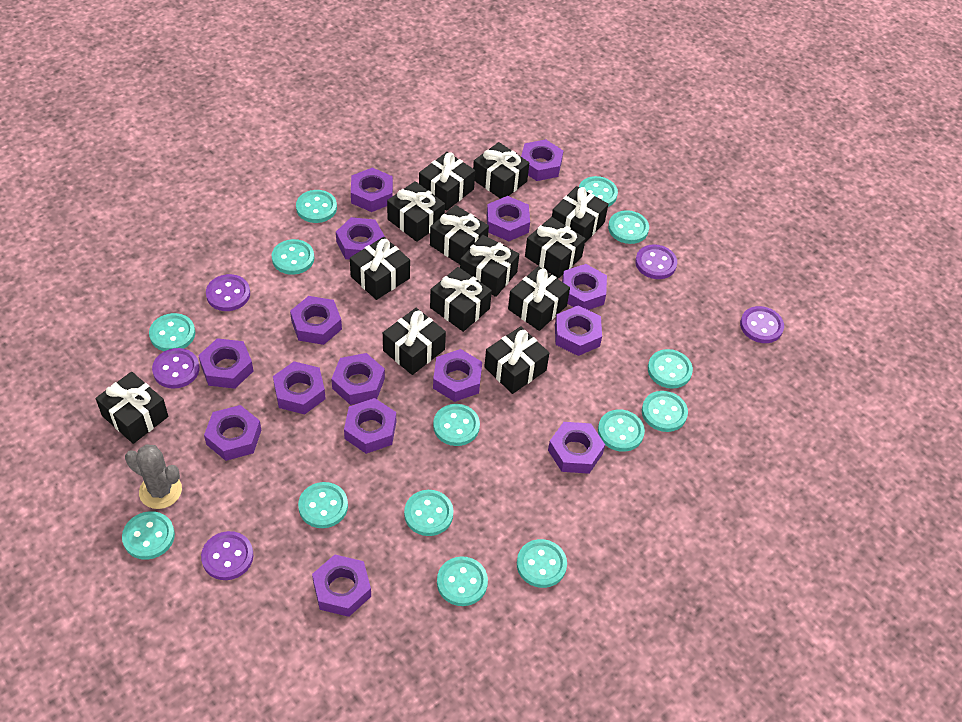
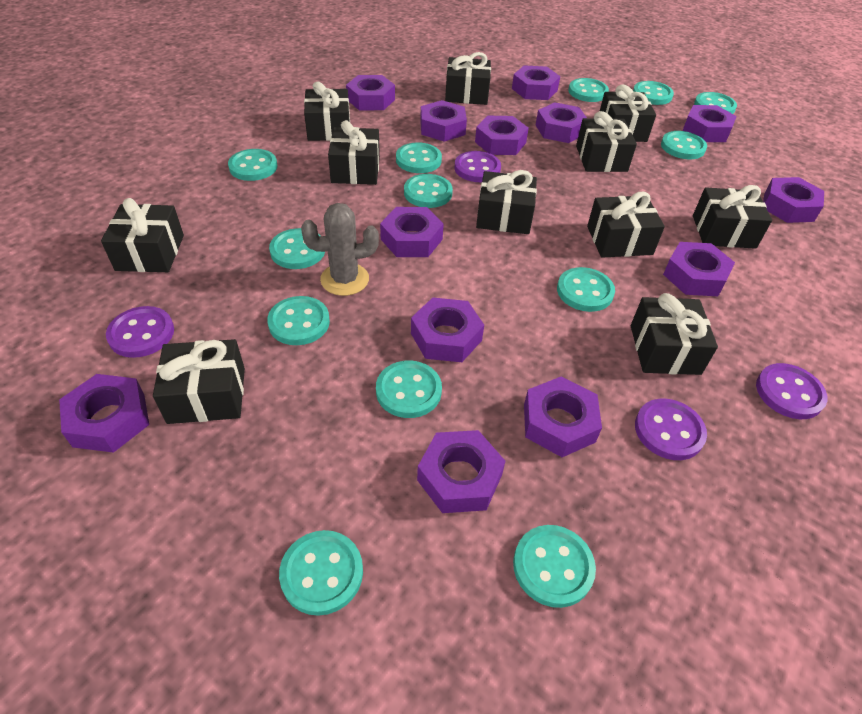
black gift: [95,372,168,444] [350,237,410,300] [383,308,446,375] [387,181,445,242] [419,152,475,211] [430,205,489,264] [430,267,492,332] [460,235,519,297] [473,142,529,199] [484,326,549,394] [508,266,570,331] [525,217,586,279] [552,186,608,243] = 13 -> [101,198,184,272] [153,339,245,424] [304,81,350,141] [328,120,380,185] [445,52,491,105] [476,170,537,234] [576,111,637,172] [587,192,665,258] [600,84,656,142] [631,293,718,375] [693,185,772,249] = 11
purple button: [152,348,200,389] [201,531,253,580] [206,274,250,311] [635,244,677,279] [740,306,784,343] = 5 -> [106,306,174,358] [455,151,501,182] [635,399,707,460] [756,363,828,419] = 4
purple nut: [198,338,253,389] [204,405,261,461] [273,361,326,415] [290,296,342,345] [312,555,371,617] [331,353,385,405] [336,217,385,260] [344,398,396,454] [351,168,393,212] [433,349,482,402] [487,196,530,241] [521,139,563,181] [548,422,605,474] [555,305,602,356] [562,264,607,310] = 15 -> [59,374,149,453] [346,75,395,110] [380,207,444,257] [411,297,484,362] [417,430,505,513] [420,100,467,142] [475,116,529,155] [512,65,560,100] [524,377,602,457] [536,102,587,143] [663,242,735,296] [683,105,737,142] [763,177,824,223] = 13
turquoise button: [122,511,175,560] [149,313,195,351] [272,239,314,275] [296,190,337,223] [298,482,348,528] [404,490,454,536] [433,404,480,446] [437,556,488,606] [517,539,567,588] [579,176,618,207] [598,409,645,452] [608,210,649,244] [642,391,688,432] [648,349,693,389] = 14 -> [228,149,277,181] [267,296,330,345] [269,228,325,269] [279,530,363,616] [376,361,442,418] [396,142,442,173] [404,174,453,208] [513,525,596,608] [557,267,615,312] [568,78,609,102] [633,81,674,105] [661,131,707,159] [694,92,737,114] = 13

